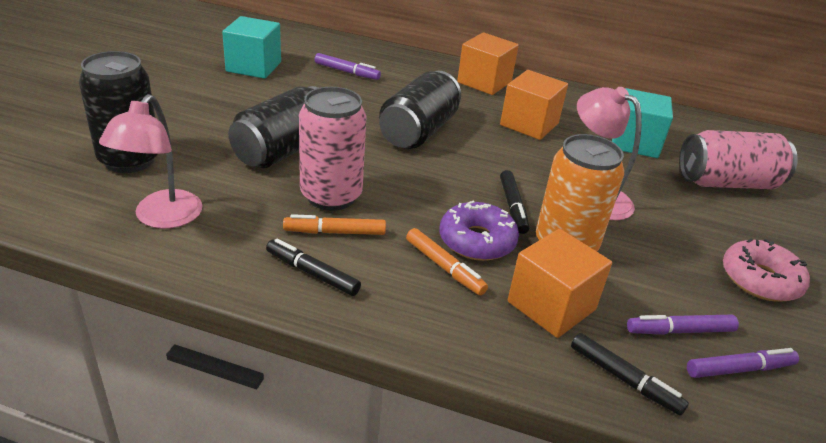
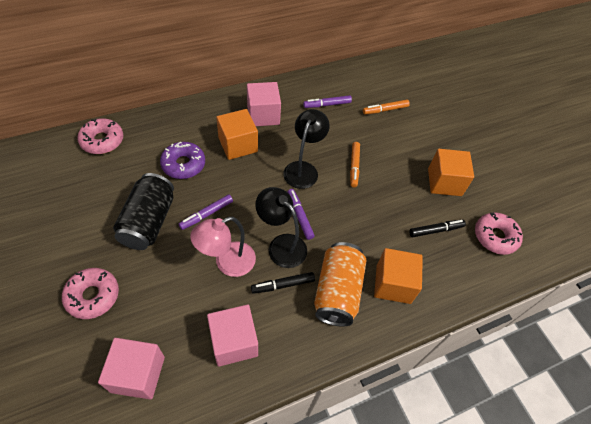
black can: [79,51,158,173] [228,86,318,168] [379,71,461,149] = 3 -> [113,173,174,250] = 1
black lamp: none = 0 -> [255,187,307,268] [283,109,330,189] = 2
black marker: [266,239,361,296] [500,170,529,234] [571,333,689,416] = 3 -> [251,272,315,294] [409,220,466,237] = 2
pink can: [299,87,367,211] [679,130,798,189] = 2 -> none = 0
pink cube: none = 0 -> [98,338,165,400] [207,304,258,367] [247,82,281,126] = 3
pink donut: [723,238,810,302] = 1 -> [62,268,119,319] [77,118,123,154] [475,212,523,255] = 3
pink lamp: [99,94,203,229] [577,87,642,221] = 2 -> [190,217,256,277] = 1
turquoise cube: [222,16,281,79] [612,88,673,158] = 2 -> none = 0

